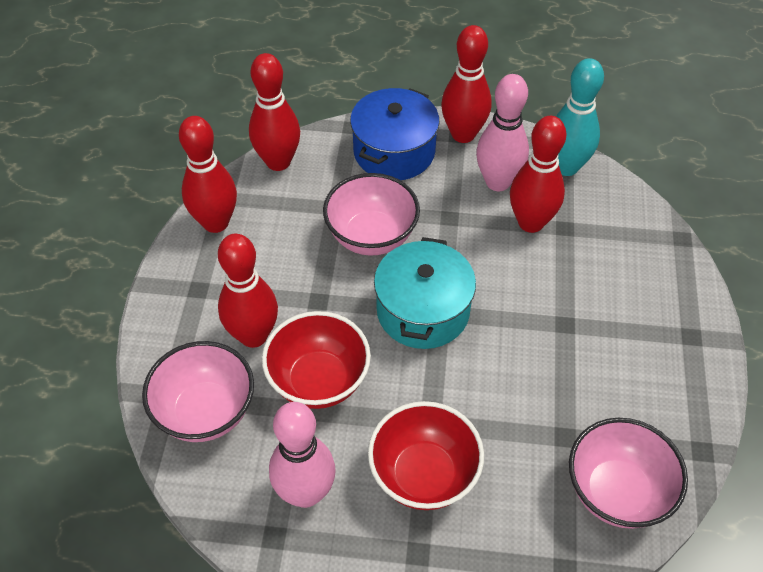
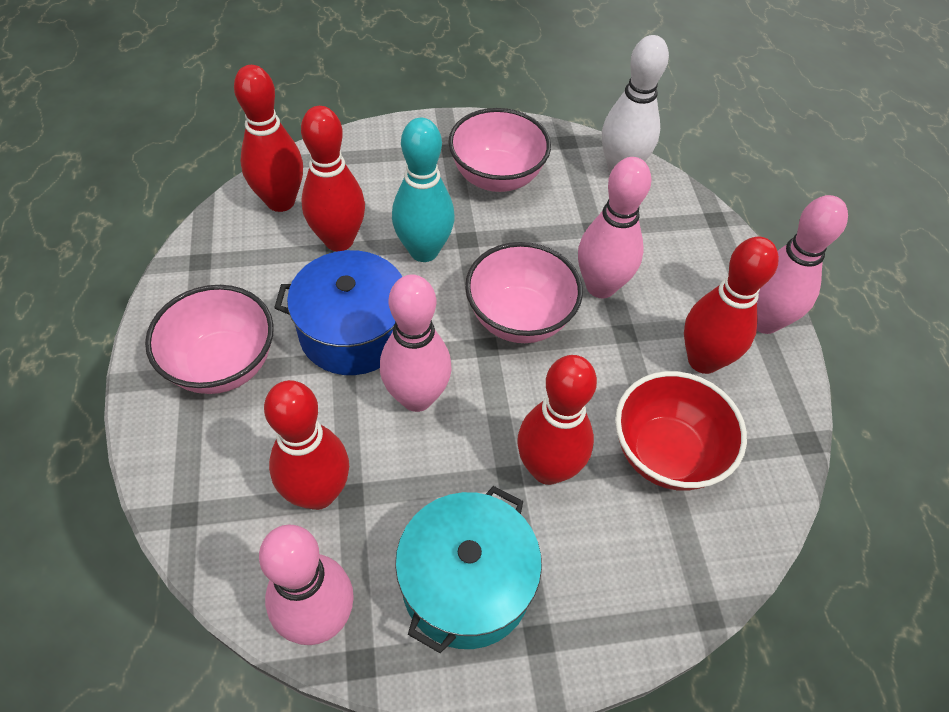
pink bowling pin: [269,402,336,508] [476,74,529,191] = 2 -> [259,525,354,645] [380,274,452,412] [578,157,651,298] [757,195,848,334] = 4
red bowl: [262,311,371,409] [368,401,484,510] = 2 -> [615,371,747,491] = 1
white bowling pin: none = 0 -> [602,35,669,173] = 1

